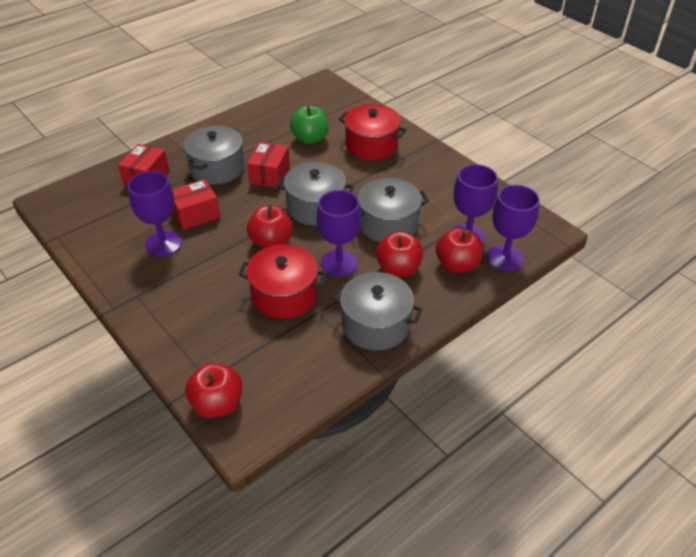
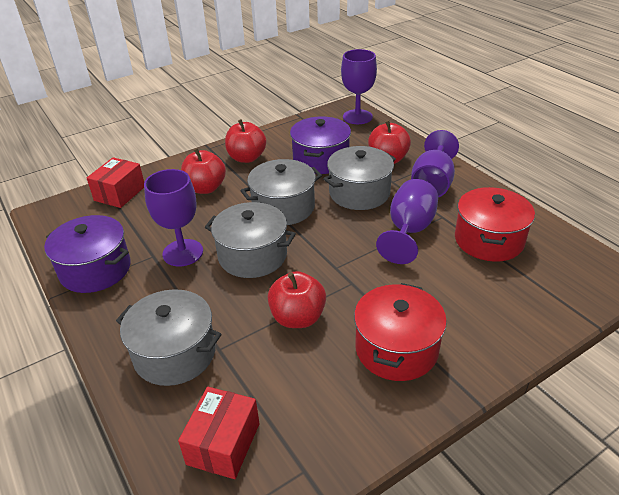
green apple: [290,106,329,144] = 1 -> none = 0
purple pot: none = 0 -> [44,215,131,293] [290,116,351,174] = 2
red box: [118,144,169,186] [172,179,220,230] [247,142,290,188] = 3 -> [87,157,144,208] [178,387,260,479] = 2

